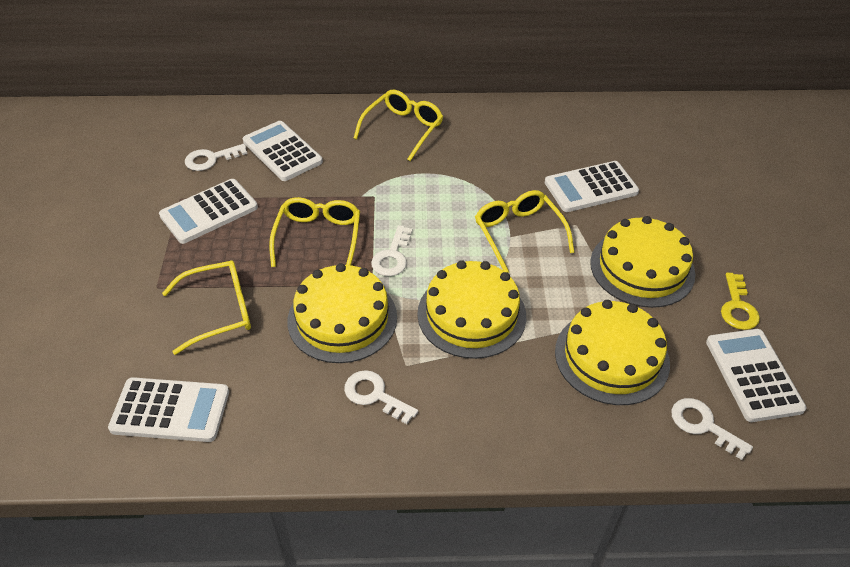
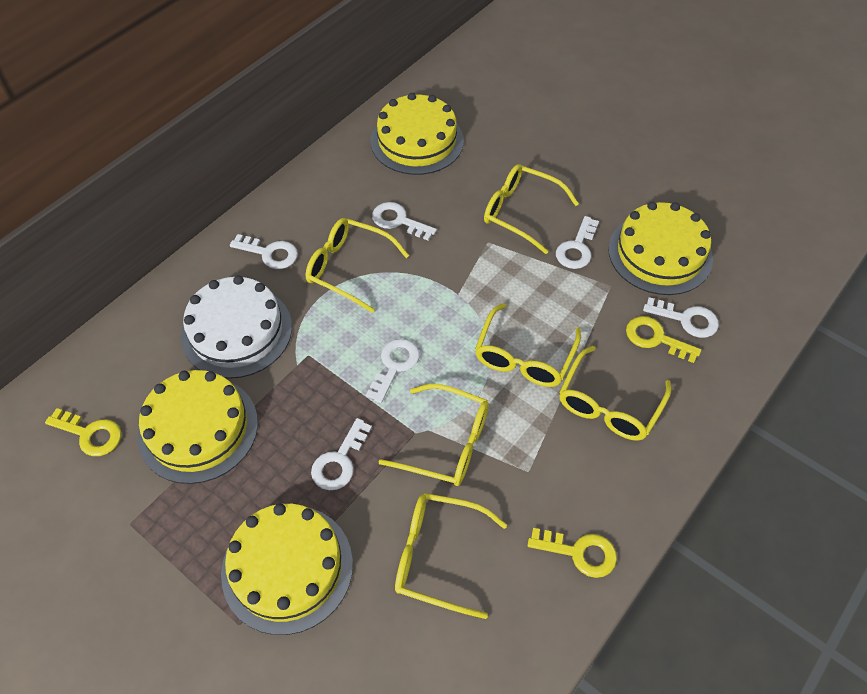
white cake: none = 0 -> [181,275,292,379] = 1
white calculator: [108,377,229,442] [159,179,258,244] [243,121,323,181] [545,161,639,212] [706,329,806,422] = 5 -> none = 0
white key: [185,144,247,171] [344,370,418,424] [371,225,412,276] [671,398,753,460] = 4 -> [230,234,298,269] [311,418,372,490] [366,339,420,403] [372,202,437,241] [556,216,599,269] [643,297,719,338] = 6
yellow glasses: [162,260,251,355] [269,197,360,267] [353,90,443,161] [475,190,574,273] = 4 -> [306,218,409,313] [378,384,489,486] [395,493,507,619] [475,303,581,387] [484,164,579,254] [559,346,671,441] = 6
yellow key: [721,273,760,330] = 1 -> [45,408,121,456] [528,528,617,578] [626,316,701,363] = 3

